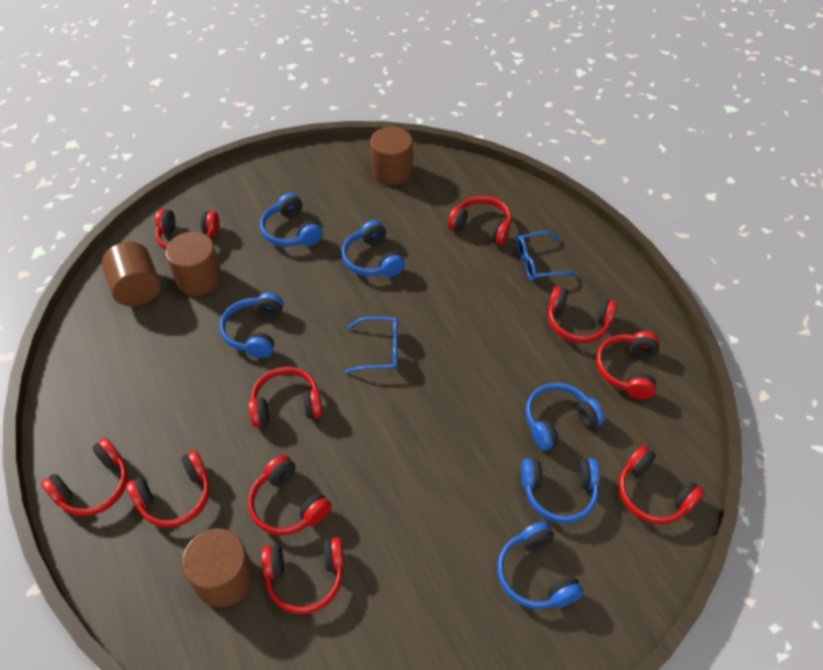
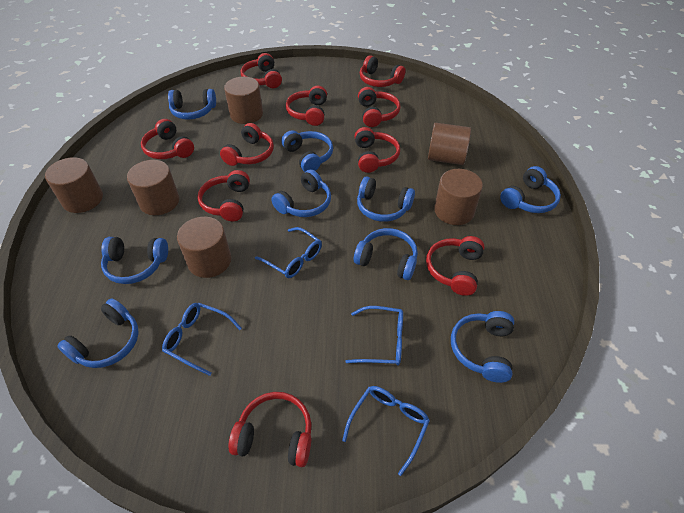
blue glasses: [344,317,398,374] [517,231,577,281] = 2 -> [162,303,242,376] [255,227,322,278] [342,386,430,476] [345,306,403,365] = 4
blue headphones: [220,293,284,358] [260,193,323,247] [342,220,405,277] [497,522,583,609] [521,458,600,524] [526,383,605,451] = 6 -> [57,298,139,368] [101,237,168,284] [168,89,216,120] [271,169,331,217] [281,130,333,172] [354,228,418,280] [357,177,415,222] [451,311,514,383] [500,166,561,213] = 9
brown cylinder: [102,242,161,306] [166,232,222,296] [182,528,254,607] [370,127,413,185] = 4 -> [45,157,103,213] [127,160,179,215] [177,217,231,278] [224,77,263,124] [428,123,471,165] [434,169,483,225] = 6

